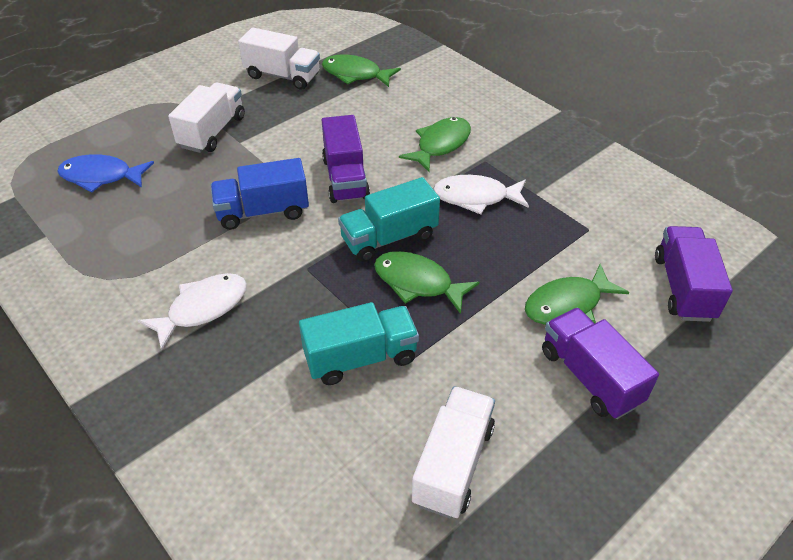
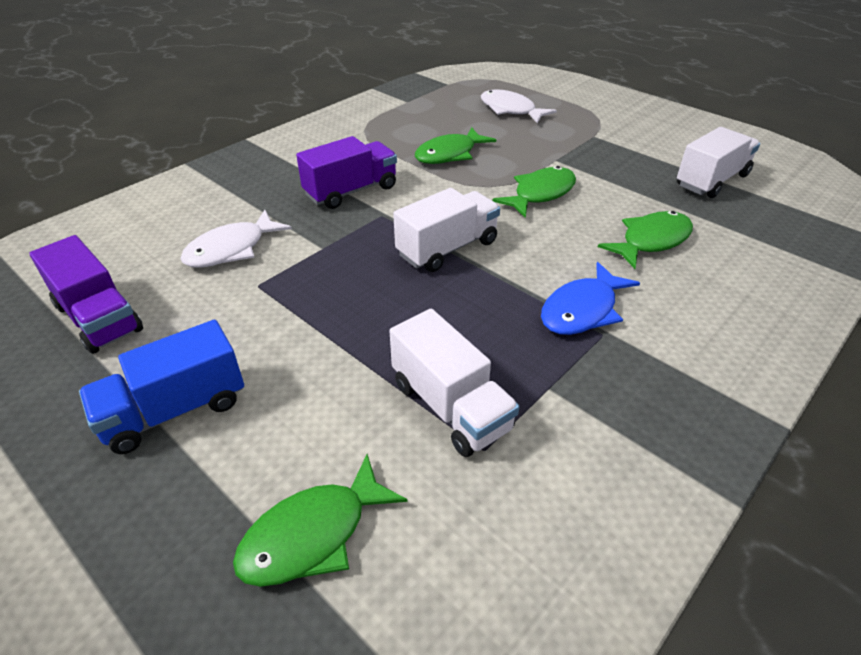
purple truck: [322,115,370,203] [542,308,659,419] [655,226,733,322] = 3 -> [29,235,143,354] [296,136,397,209] = 2
turquoise truck: [299,302,419,385] [338,177,440,262] = 2 -> none = 0

